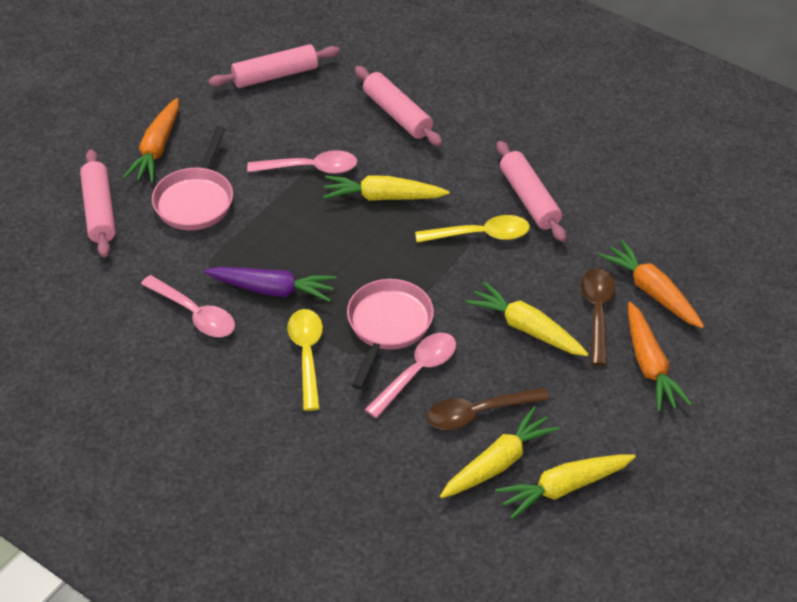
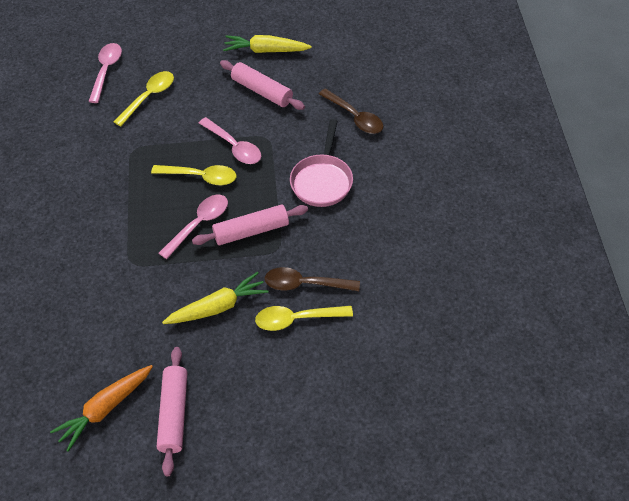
orange carrot: [123,98,179,183] [599,240,704,328] [628,302,692,412] = 3 -> [50,365,153,452] = 1
pink pan: [152,126,233,230] [347,279,434,389] = 2 -> [290,119,353,207] = 1
pink rolling pin: [80,149,116,257] [208,44,340,88] [355,66,442,146] [497,141,566,242] = 4 -> [157,347,187,476] [192,204,308,245] [220,60,305,110] = 3
purple carrot: [204,267,336,302] = 1 -> none = 0
yellow carrot: [323,175,450,201] [440,406,560,498] [465,282,589,356] [495,455,636,519] = 4 -> [162,272,269,324] [223,35,312,53] = 2
yellow spoon: [287,309,323,411] [415,215,530,243] = 2 -> [114,71,174,126] [151,165,236,185] [255,306,353,331] = 3

